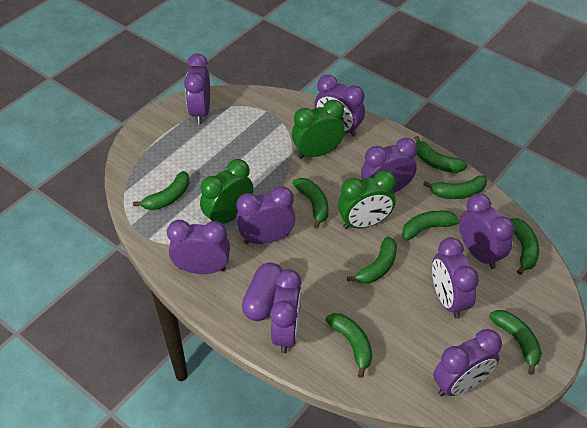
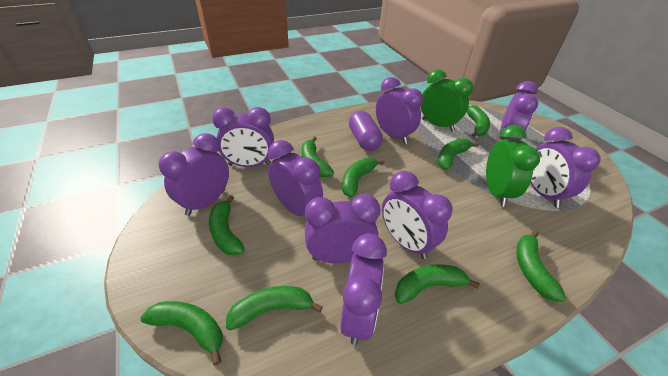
green clock: [200,159,253,224] [292,100,345,159] [338,170,396,229] = 3 -> [420,69,473,131] [486,125,540,207] = 2

